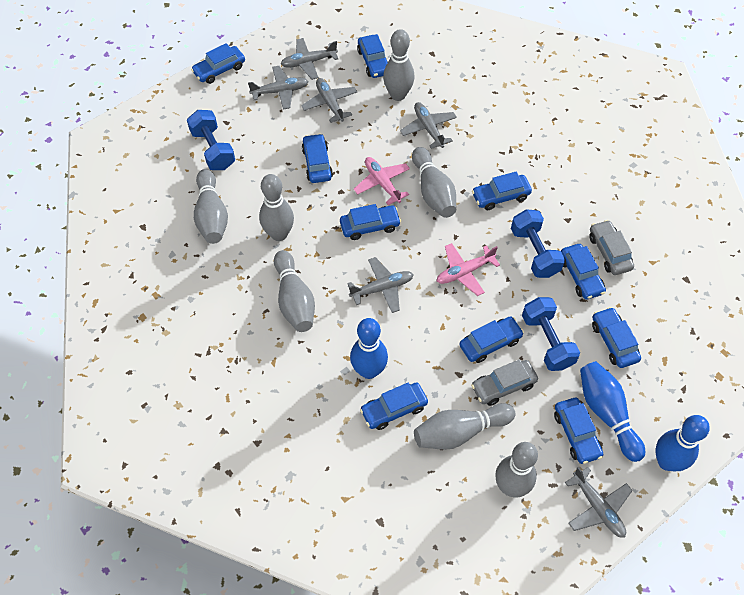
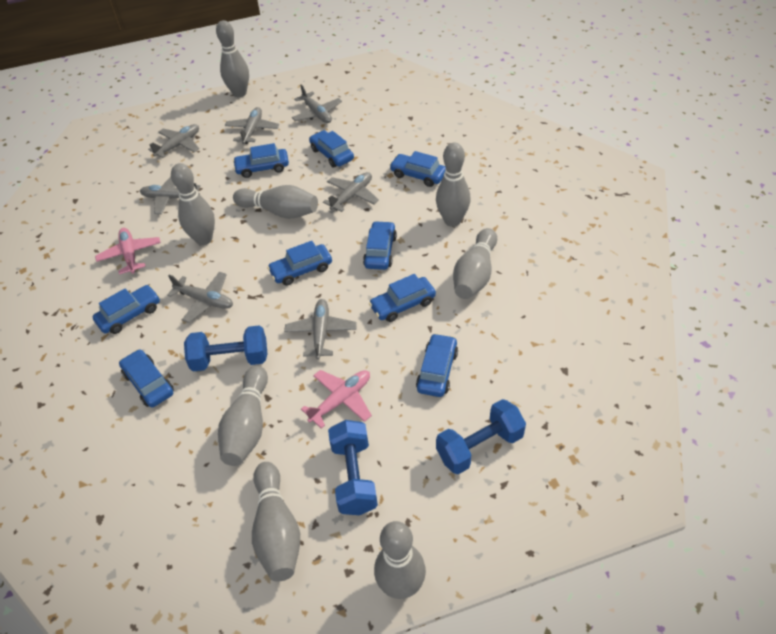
blue bowling pin: [350,318,388,379] [580,361,645,462] [656,415,710,471] = 3 -> none = 0
blue car: [191,43,245,84] [302,134,333,183] [340,204,401,240] [357,34,388,78] [360,382,428,430] [459,316,524,363] [472,171,532,210] [554,398,603,464] [561,244,606,300] [592,307,641,368] = 10 -> [93,285,160,334] [119,349,174,407] [233,143,289,178] [267,241,332,286] [309,130,354,167] [363,221,397,270] [369,274,436,322] [390,151,446,187] [416,333,458,397] = 9
grey bowling pin: [194,169,228,244] [259,174,294,241] [274,250,315,332] [383,29,415,101] [412,147,456,218] [414,403,516,450] [495,442,538,497] = 7 -> [171,163,215,245] [216,20,249,97] [218,366,268,466] [233,185,318,219] [252,462,300,582] [374,521,426,599] [436,143,471,227] [453,228,497,299] = 8
grey car: [471,359,538,406] [589,220,634,275] = 2 -> none = 0
grey plane: [248,66,309,110] [281,38,338,80] [301,78,357,123] [347,257,414,313] [400,102,457,149] [565,466,633,538] = 6 -> [140,177,200,214] [148,124,199,158] [167,272,233,323] [225,107,279,144] [284,299,357,360] [292,84,342,123] [323,172,379,212] = 7

